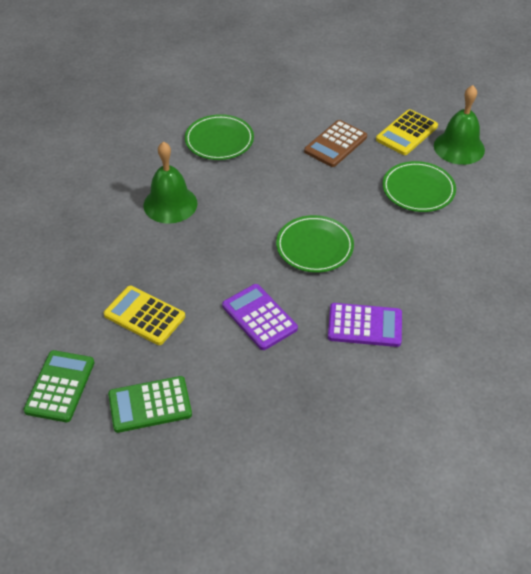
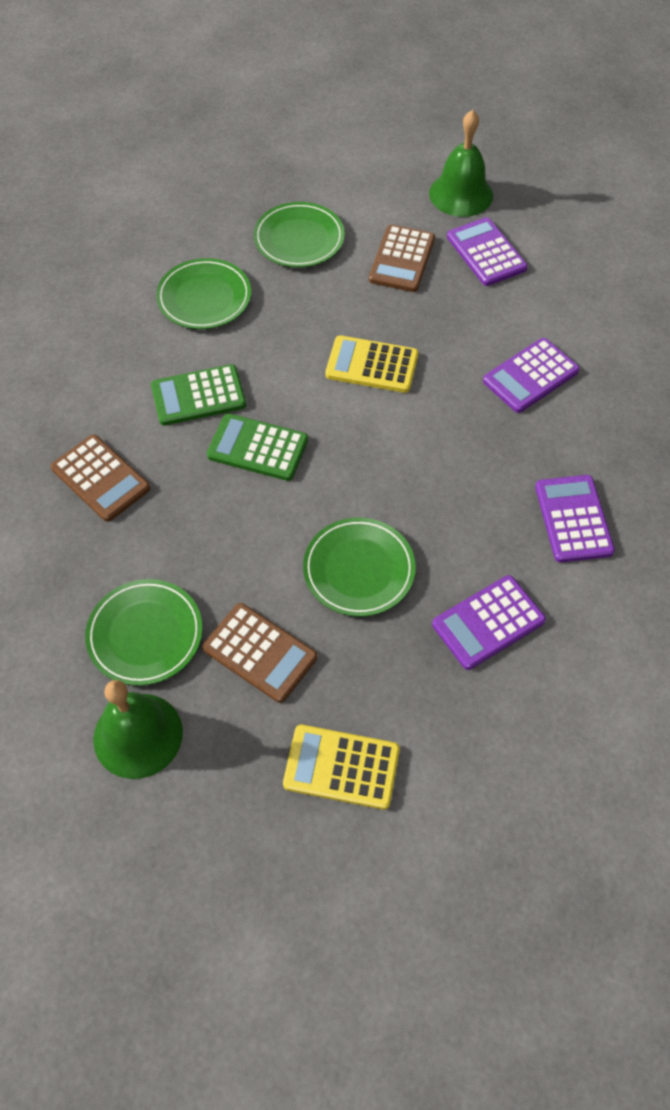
brown calculator: [304,120,367,167] = 1 -> [51,434,150,522] [203,603,317,703] [369,224,435,292] = 3
green plate: [185,114,254,160] [276,215,354,273] [382,161,456,212] = 3 -> [85,579,203,686] [156,258,251,329] [254,202,345,267] [303,517,416,617] = 4
purple calculator: [222,284,298,350] [328,303,402,347] = 2 -> [432,575,546,670] [447,217,528,286] [483,338,580,413] [535,475,615,563] = 4

